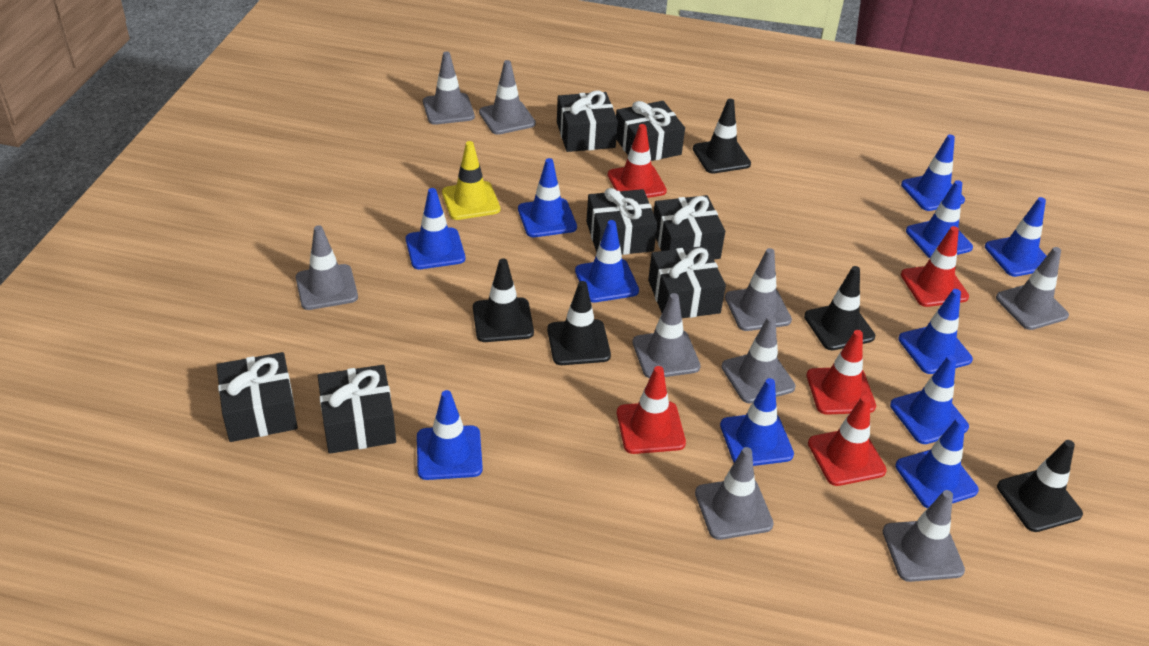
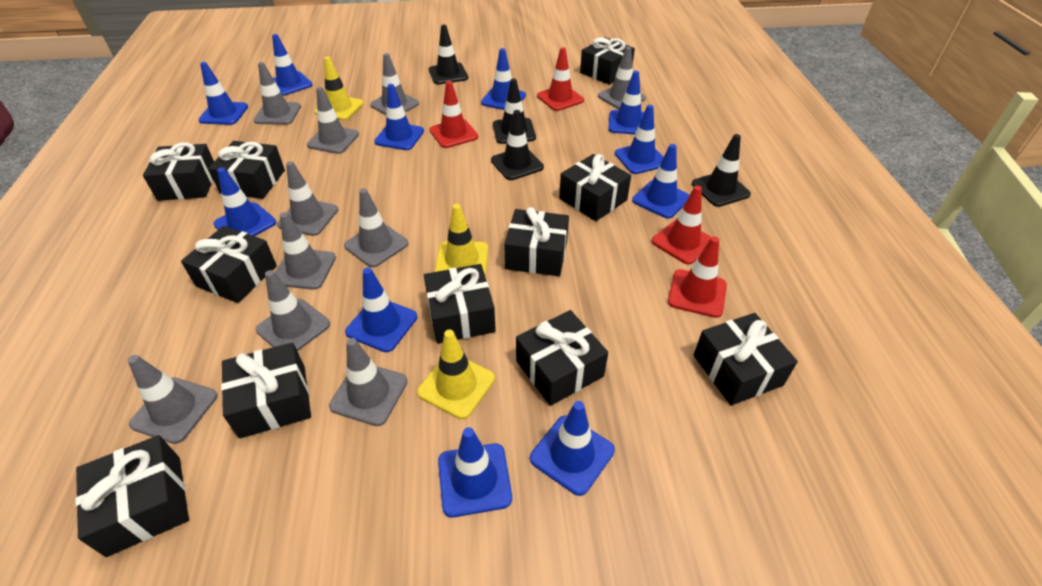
black gift: [217,352,298,442] [318,365,396,454] [557,90,618,152] [586,188,657,255] [616,101,685,161] [648,246,726,318] [653,195,725,259] = 7 -> [76,435,189,557] [143,143,214,201] [181,226,277,303] [208,141,285,199] [221,342,311,439] [424,264,496,344] [504,207,569,276] [516,310,608,406] [559,154,631,221] [580,37,635,85] [694,313,798,406] = 11
black traffic cone: [473,258,534,342] [547,281,611,365] [693,99,751,174] [804,266,875,350] [997,440,1083,532] = 5 -> [429,25,468,84] [491,110,544,180] [493,79,536,144] [692,134,751,207] = 4
grey traffic cone: [296,225,358,310] [423,52,475,125] [479,60,536,135] [633,293,701,378] [695,447,774,540] [721,316,796,404] [725,248,792,331] [883,490,965,582] [996,247,1069,330] = 9 -> [128,355,217,444] [254,62,301,125] [256,270,330,351] [275,212,336,290] [277,161,338,236] [307,87,359,154] [329,338,408,426] [344,188,408,267] [370,53,419,115] [598,47,646,109] = 10
red traffic cone: [608,124,667,198] [617,366,686,454] [807,330,876,415] [808,396,887,486] [901,226,969,307] = 5 -> [429,81,478,148] [537,47,584,111] [652,186,711,264] [668,236,727,318] = 4
yellow traffic cone: [442,141,500,220] = 1 -> [315,57,364,120] [417,329,495,419] [435,204,488,275] = 3

